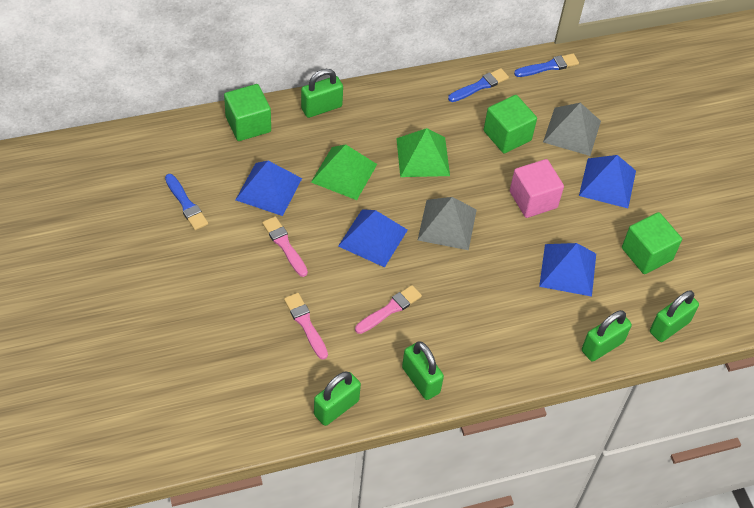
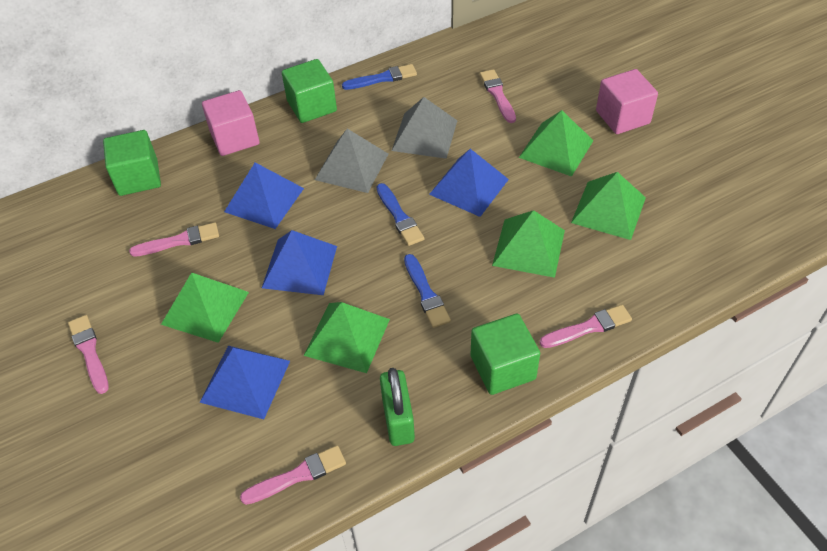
green padlock: [301,69,343,118] [314,371,361,426] [402,342,444,400] [582,310,632,362] [650,290,699,342] = 5 -> [380,368,415,446] = 1
green pyramid: [311,144,377,200] [396,128,450,177] = 2 -> [161,273,249,343] [304,302,390,373] [492,210,565,278] [519,110,594,177] [571,172,646,240] = 5
pink brush: [262,216,308,277] [284,293,328,360] [355,285,422,334] = 3 -> [68,315,109,394] [129,222,219,257] [240,445,346,505] [480,69,516,123] [540,305,632,348] = 5
pink cube: [510,159,564,218] = 1 -> [202,90,259,156] [596,69,658,134] = 2

